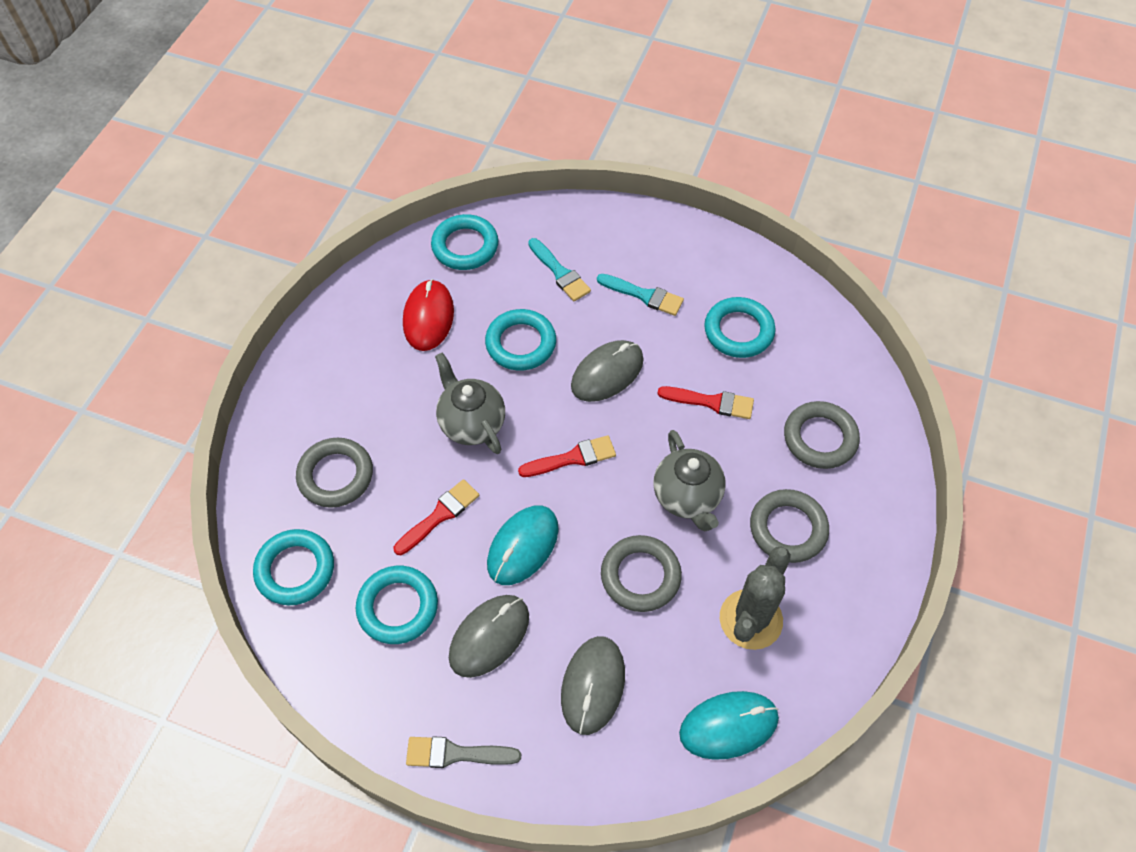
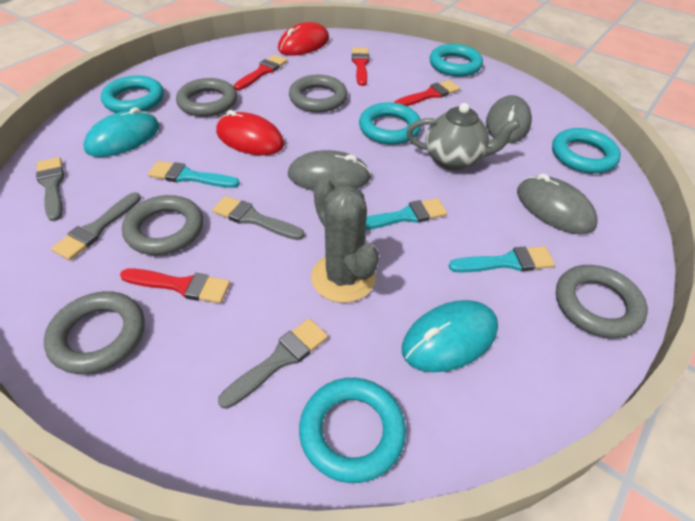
grey brush: [406,736,521,768] = 1 -> [36,157,64,221] [51,192,141,260] [212,196,304,240] [218,319,328,409] = 4
grey ring: [296,438,373,508] [601,535,682,612] [750,489,829,563] [784,401,860,469] = 4 -> [44,291,145,374] [122,195,203,255] [176,78,237,117] [289,75,348,113] [556,265,648,338] = 5
grey teapot: [435,352,505,454] [654,430,726,531] = 2 -> [406,103,520,170] = 1
red brush: [394,479,479,555] [518,435,616,477] [658,386,754,419] = 3 -> [120,268,230,304] [234,55,287,90] [352,48,370,86] [394,80,460,106] = 4
red mouse: [403,279,454,351] = 1 -> [216,110,284,155] [278,22,329,56] = 2
turquoise brush: [528,238,591,301] [597,274,684,316] = 2 -> [148,161,240,188] [366,198,447,230] [449,246,555,273] = 3

